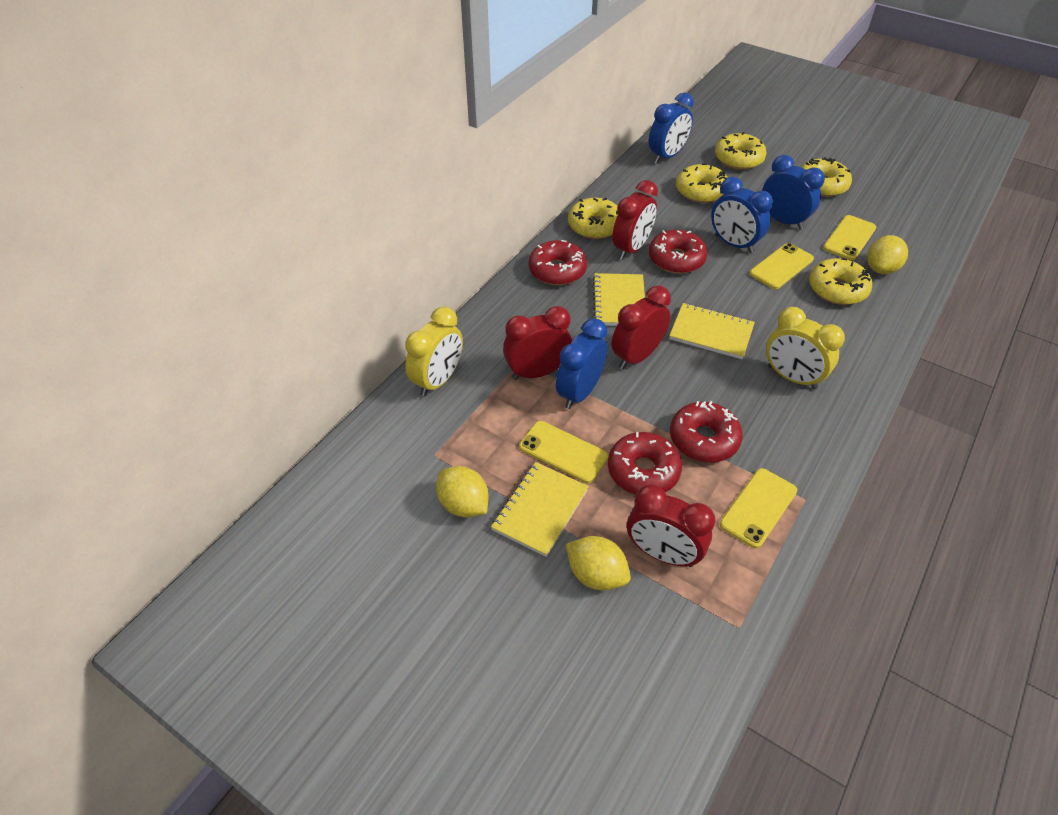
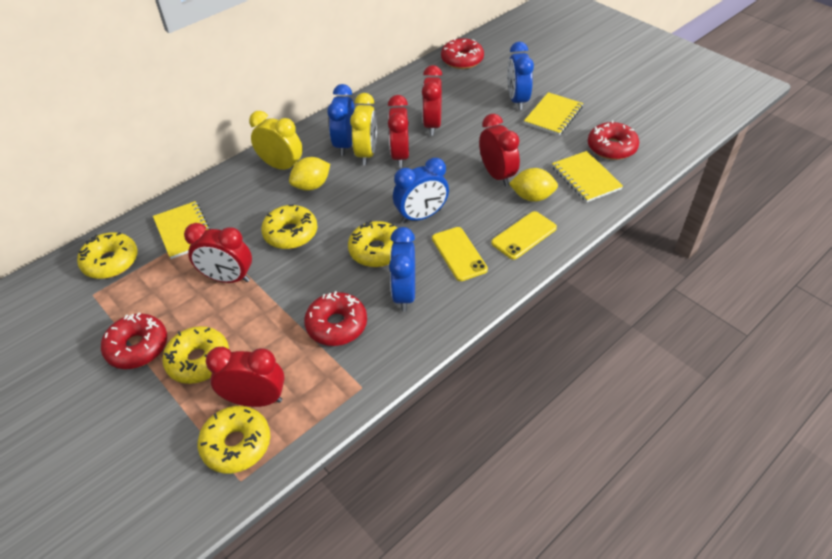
red clock: [503,306,572,380] [612,180,658,260] [612,286,671,369] [627,484,715,567] = 4 -> [184,223,252,283] [205,347,285,407] [388,95,409,168] [422,65,442,136] [479,114,520,186] = 5
yellow lemon: [436,466,488,517] [566,536,631,590] [867,235,908,274] = 3 -> [289,157,330,191] [509,168,558,202] = 2
yellow phone: [519,421,608,483] [720,468,797,549] [750,243,814,289] [823,215,876,260] = 4 -> [432,227,488,281] [491,211,557,260] = 2

